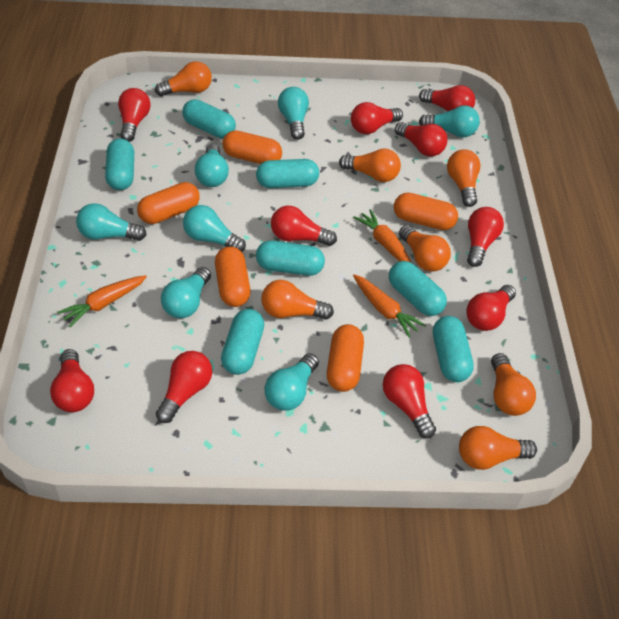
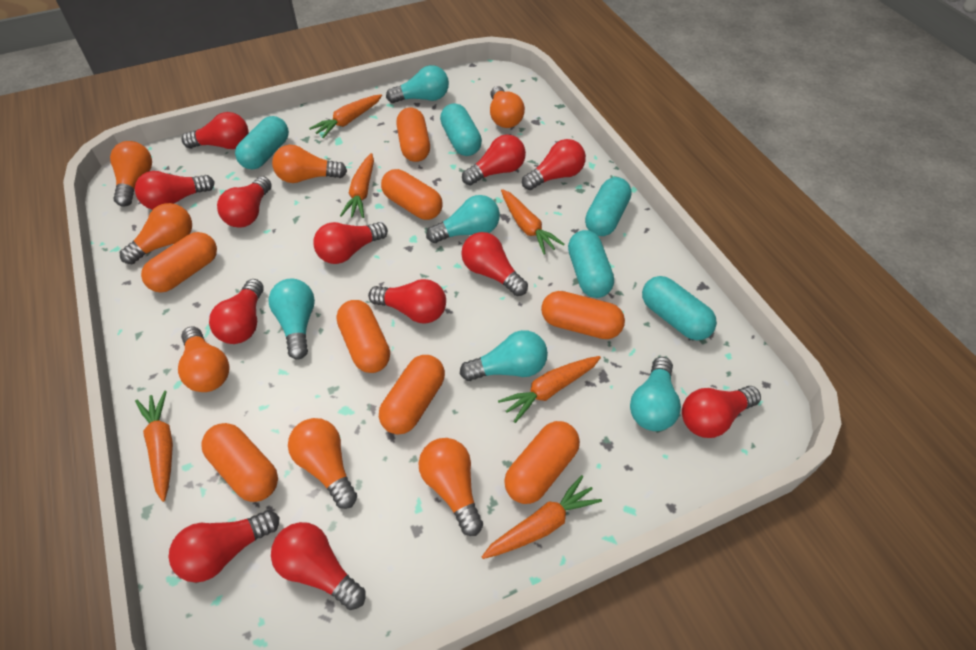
orange capsule: [137,182,200,224] [215,247,251,307] [222,130,282,164] [327,324,364,392] [394,193,458,230] = 5 -> [141,232,217,293] [201,423,278,502] [337,300,390,373] [379,355,445,435] [381,169,443,220] [396,108,430,162] [504,421,580,504] [541,291,625,339] = 8
orange carrot: [57,275,147,327] [353,209,411,262] [353,274,426,338] = 3 -> [135,391,173,502] [309,94,382,138] [340,153,374,218] [482,475,602,559] [498,356,601,423] [501,189,565,255] = 6
red light bulb: [50,349,94,412] [118,88,150,142] [156,351,212,423] [271,206,337,246] [351,102,403,134] [383,364,436,439] [395,122,447,157] [419,85,475,111] [466,285,516,331] [467,207,504,267] = 10 -> [135,171,215,210] [169,510,279,583] [181,112,249,149] [209,279,264,344] [217,176,272,228] [271,522,366,610] [313,222,388,264] [368,279,446,324] [461,232,528,296] [462,135,526,185] [522,139,586,190] [682,386,761,438] = 12
turquoise capsule: [105,138,134,190] [182,99,236,139] [221,309,264,375] [256,159,319,188] [256,241,325,276] [389,261,447,316] [433,316,474,382] = 7 -> [235,116,289,170] [440,103,482,156] [568,230,614,298] [585,177,631,236] [642,276,717,340] = 5
turquoise light bulb: [76,203,146,241] [161,267,211,318] [183,205,246,252] [195,144,229,187] [265,353,319,411] [278,87,309,140] [419,105,480,137] = 7 -> [269,279,315,359] [386,65,449,103] [426,195,500,243] [460,330,548,381] [630,357,681,431] = 5

